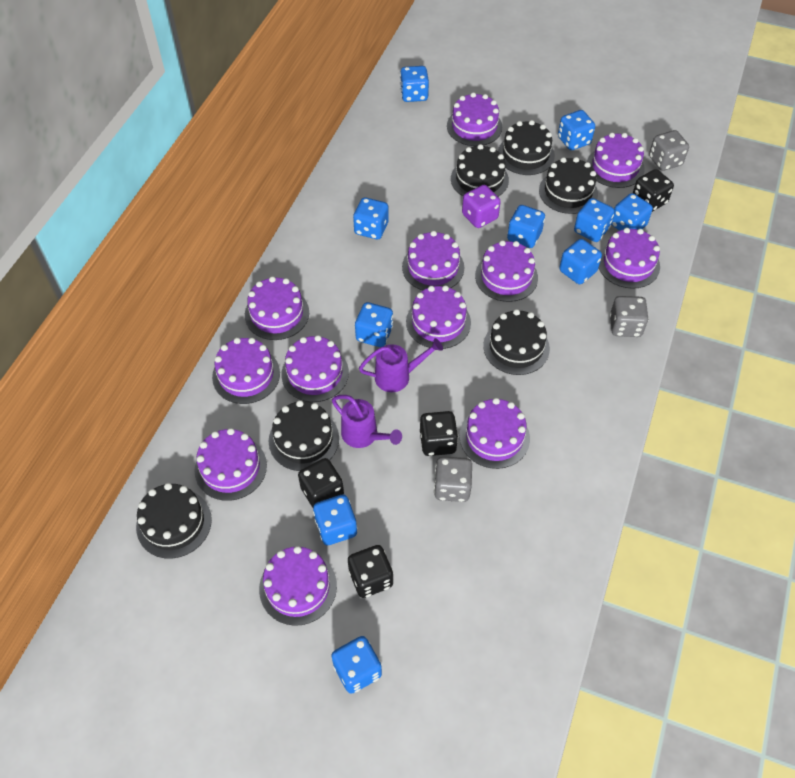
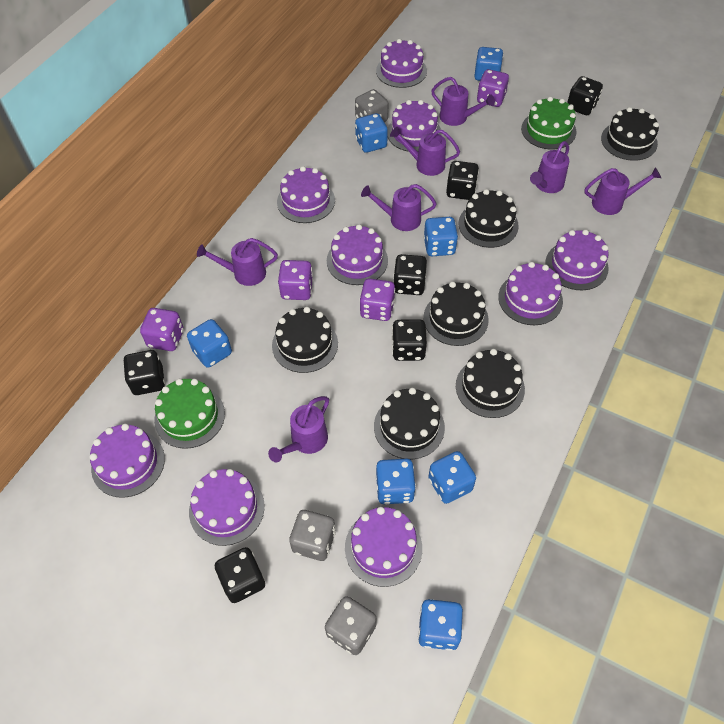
black dice: [298,458,344,507] [348,545,393,598] [420,411,458,456] [633,169,674,212] = 4 -> [123,350,165,395] [215,547,265,603] [392,319,427,361] [393,254,427,295] [446,161,479,200] [567,76,603,115] = 6
blue dice: [313,495,357,545] [331,636,382,694] [353,197,389,239] [355,302,393,347] [400,66,429,102] [507,205,545,248] [558,110,595,150] [559,239,602,284] [574,198,615,242] [611,193,653,231] = 10 -> [187,319,232,368] [355,113,388,153] [376,459,416,504] [418,599,463,651] [424,217,458,256] [428,451,476,504] [474,47,503,81] = 7
green cake: none = 0 -> [154,379,225,449] [521,97,576,149] = 2
purple cake: [194,428,267,501] [212,337,280,404] [245,276,309,340] [259,546,337,626] [281,335,349,402] [402,231,464,290] [406,285,471,349] [447,92,502,146] [460,398,530,469] [475,240,538,302] [587,133,645,188] [599,228,660,289] = 12 -> [89,423,165,498] [189,469,265,546] [277,166,335,223] [327,224,388,285] [345,507,422,587] [376,39,427,88] [387,100,441,152] [498,262,563,325] [545,229,609,290] = 9
purple dice: [462,185,501,228] = 1 -> [140,308,184,351] [278,260,313,300] [359,278,395,321] [477,69,509,107] = 4
purple watering can: [332,395,402,448] [359,338,443,392] = 2 -> [197,238,278,286] [268,396,329,462] [361,184,437,231] [390,127,460,176] [431,77,495,126] [530,141,569,193] [584,167,661,215] = 7

